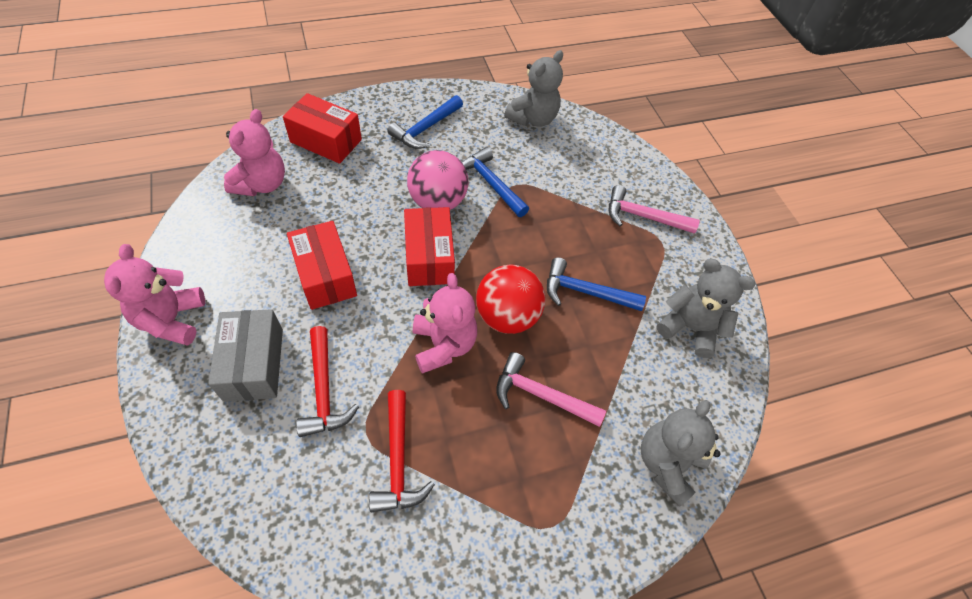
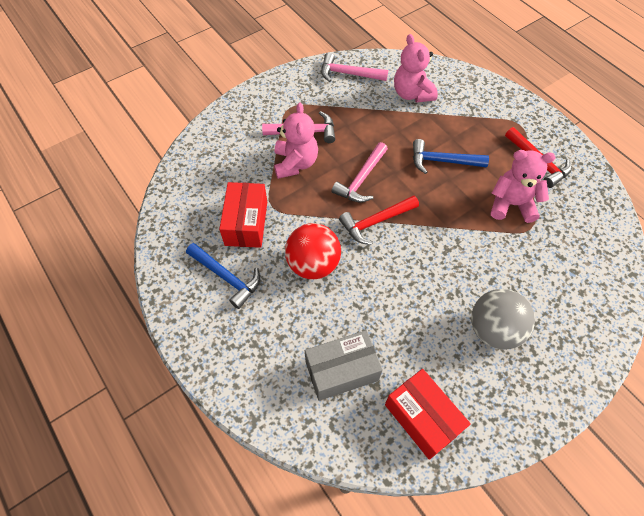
blue hammer: [387,95,463,149] [462,147,529,217] [547,258,646,311] = 3 -> [186,243,260,309] [413,139,489,174] = 2
grey ball: none = 0 -> [471,289,535,350] = 1
grey teddy bear: [504,50,563,127] [641,400,720,507] [656,259,756,358] = 3 -> none = 0
pink ball: [407,150,468,210] = 1 -> none = 0
pink hammer: [496,352,606,427] [609,185,700,234] = 2 -> [262,111,335,143] [321,53,388,82] [332,142,388,203] = 3
red box: [283,93,362,164] [287,221,357,310] [404,207,455,286] = 3 -> [219,182,267,248] [385,369,471,460] = 2

